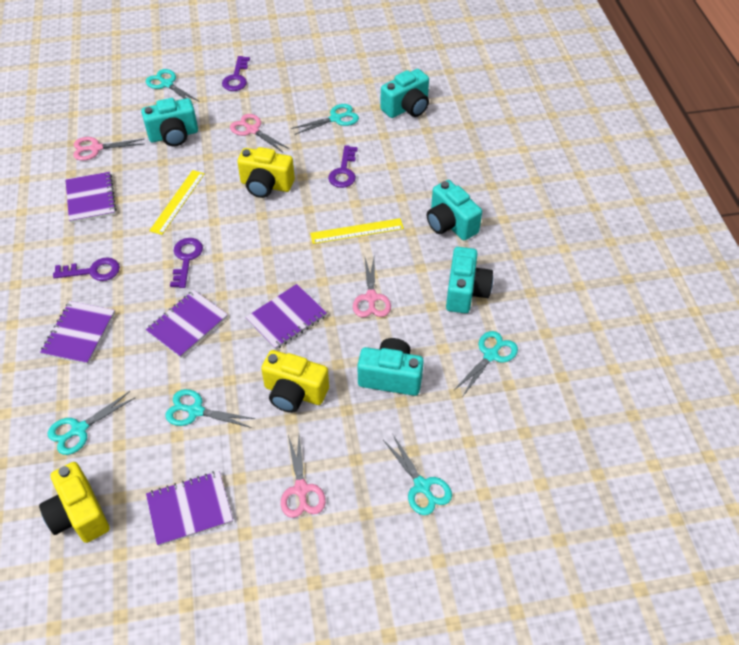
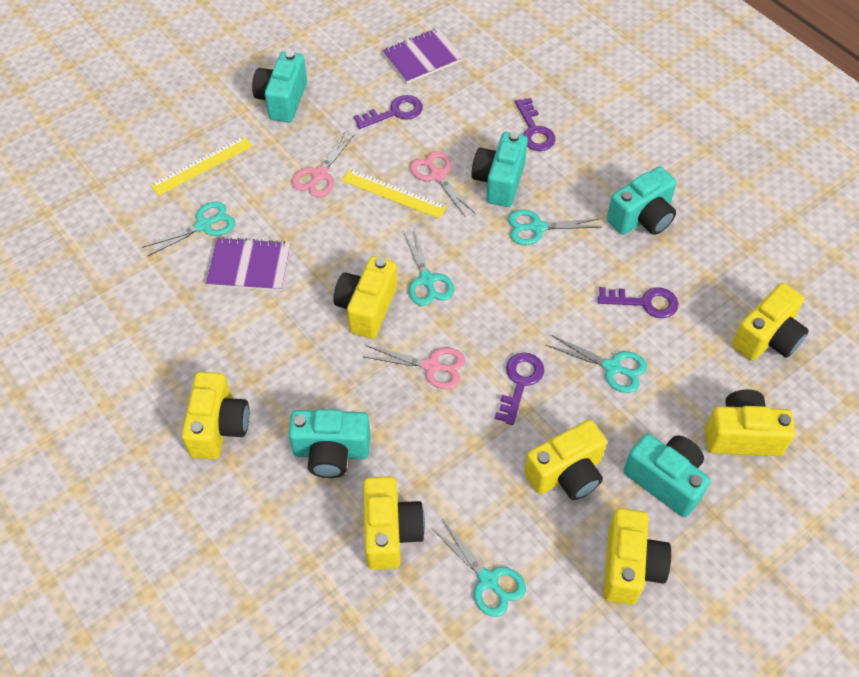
pink scissors: [73,137,144,161] [230,114,290,152] [281,435,326,518] [353,258,391,317] = 4 -> [292,132,355,197] [364,346,465,389] [410,151,476,217] = 3
purple notebook: [40,301,115,365] [66,172,116,223] [146,290,228,358] [146,471,233,546] [245,284,327,350] = 5 -> [206,237,291,291] [383,28,464,84] = 2
turquoise scissors: [48,391,135,455] [146,69,200,102] [165,389,256,428] [291,104,359,135] [383,435,452,515] [454,331,518,396] = 6 -> [142,201,235,256] [403,228,454,306] [432,519,526,617] [508,210,602,245] [546,335,647,393] = 5
yellow camera: [39,462,110,543] [237,147,295,198] [261,350,329,413] = 3 -> [182,372,249,459] [334,256,397,339] [363,476,425,570] [524,420,607,500] [603,508,671,605] [705,390,795,456] [732,283,809,361] = 7

